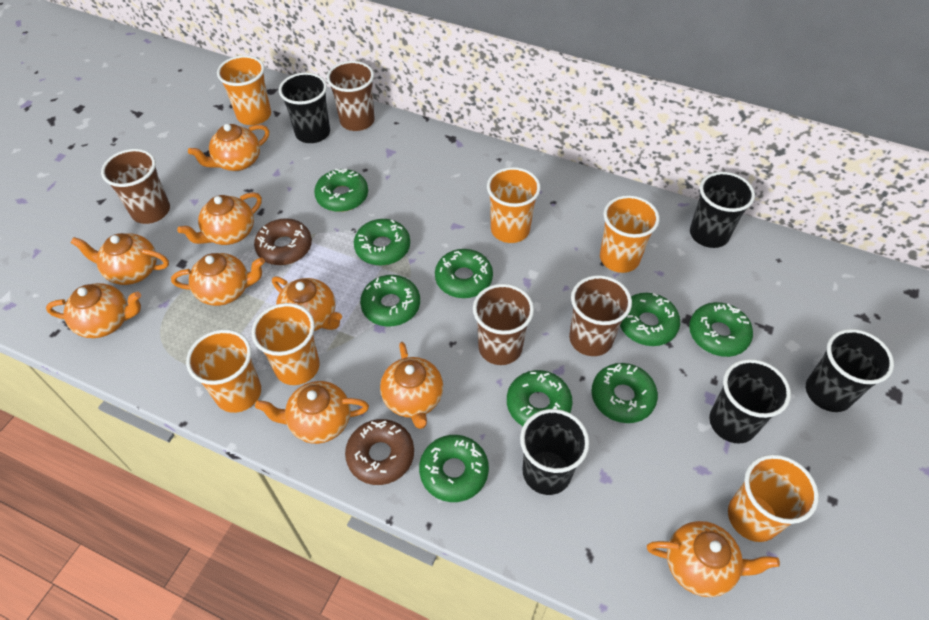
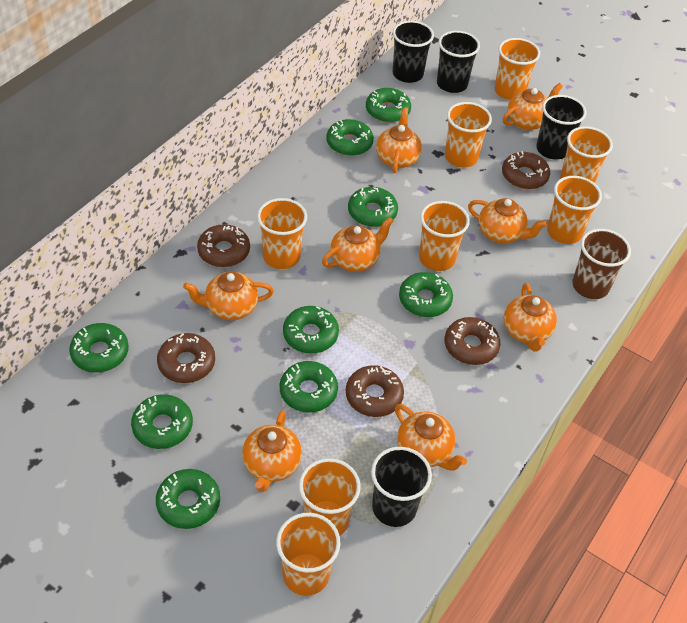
black cup: [279,72,330,143] [520,409,589,495] [690,172,755,248] [709,359,791,444] [806,329,894,412] = 5 -> [371,447,432,527] [392,21,434,83] [437,31,480,93] [536,95,586,160] = 4
brown cup: [101,149,170,224] [327,61,375,131] [473,284,534,365] [569,275,632,356] = 4 -> [572,229,631,299] = 1
brown donut: [254,218,312,265] [345,419,414,485] = 2 -> [157,333,215,383] [197,224,250,267] [346,365,404,417] [445,317,501,365] [502,151,550,189] = 5
orange cup: [186,329,261,413] [217,55,271,125] [252,303,320,385] [487,167,541,243] [600,195,660,273] [728,454,819,542] = 6 -> [257,198,307,269] [276,513,341,596] [299,458,361,536] [419,201,470,271] [445,102,492,168] [495,38,540,100] [547,176,602,244] [560,126,613,183] = 8
orange teapot: [46,283,141,338] [71,233,169,285] [171,253,265,306] [177,192,262,245] [188,124,269,171] [255,381,369,444] [272,276,342,331] [380,342,443,429] [647,521,780,597] = 9 -> [183,272,274,320] [242,410,302,492] [322,217,394,272] [376,108,422,173] [395,404,467,471] [468,198,547,243] [503,83,563,130] [504,283,557,352] = 8

